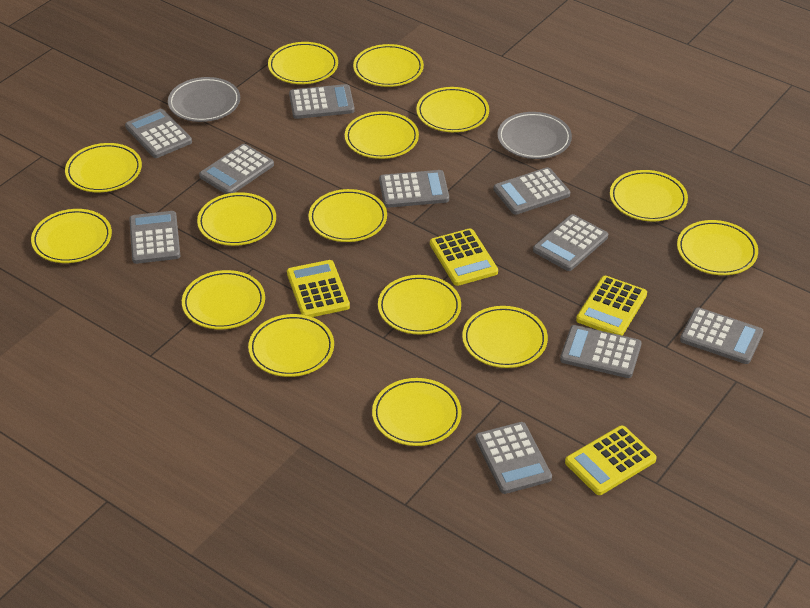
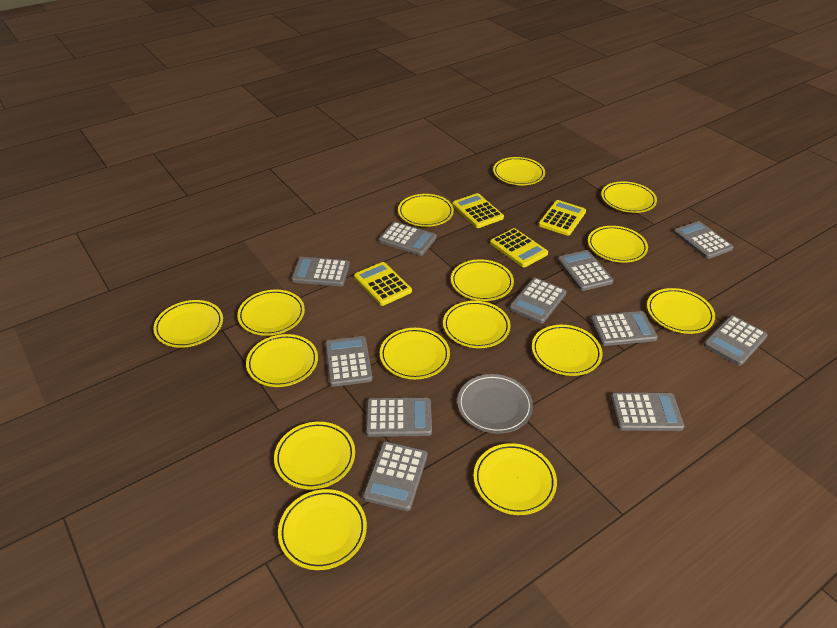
grey calculator: [125,109,192,158] [129,211,180,264] [199,144,274,194] [289,84,355,119] [379,170,449,208] [476,422,552,494] [493,167,570,215] [533,214,608,271] [560,325,642,378] [680,307,764,364] = 10 -> [291,257,350,286] [325,336,373,387] [363,441,427,511] [366,397,432,437] [379,222,437,256] [509,278,567,324] [557,250,613,291] [590,311,658,346] [610,392,684,431] [673,221,733,259] [703,315,767,366] = 11
grey plate: [168,77,240,122] [497,112,572,159] = 2 -> [457,374,533,434] = 1

